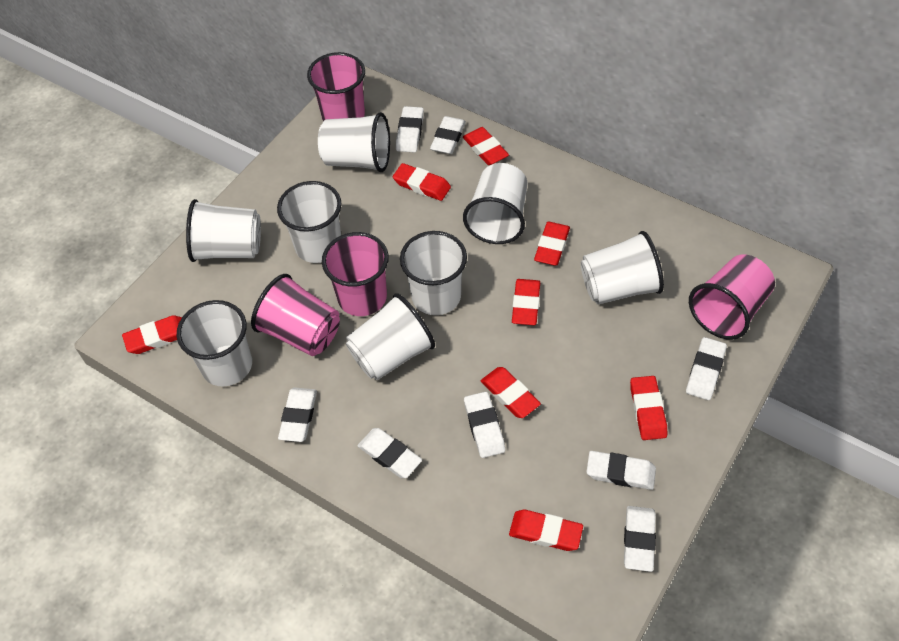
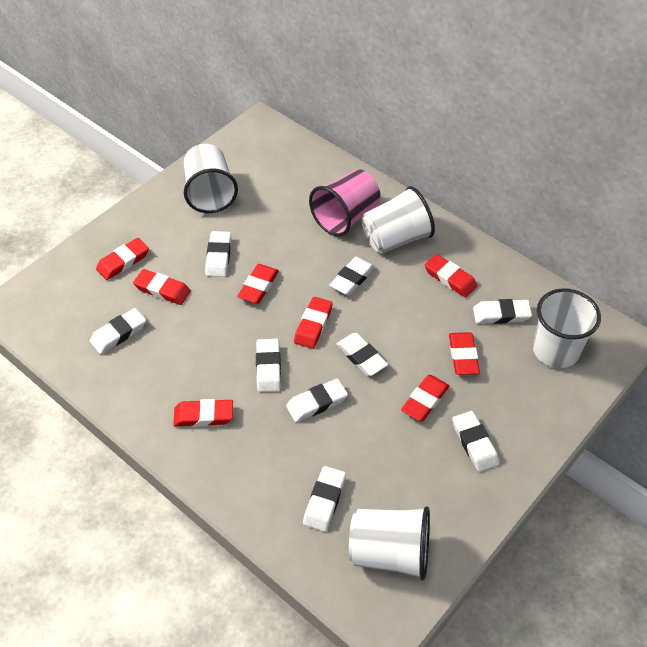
pink cup: [251,274,340,356] [307,52,365,121] [322,232,389,316] [689,254,775,340] = 4 -> [309,169,381,236] = 1
white cup: [177,300,252,386] [186,199,261,262] [277,181,342,263] [318,112,390,172] [346,293,435,380] [400,231,467,315] [463,163,528,244] [581,231,664,305] = 8 -> [184,144,238,213] [349,506,430,581] [362,186,435,254] [533,288,601,368] = 4
white eraser: [278,388,317,442] [358,428,422,478] [396,106,424,153] [430,116,466,154] [464,392,505,458] [586,451,656,490] [624,506,656,572] [686,337,727,400] = 8 -> [90,308,146,354] [205,231,231,277] [256,338,281,392] [286,378,348,422] [303,466,346,532] [329,257,375,295] [336,333,388,376] [452,411,499,472] [473,299,532,324] = 9

